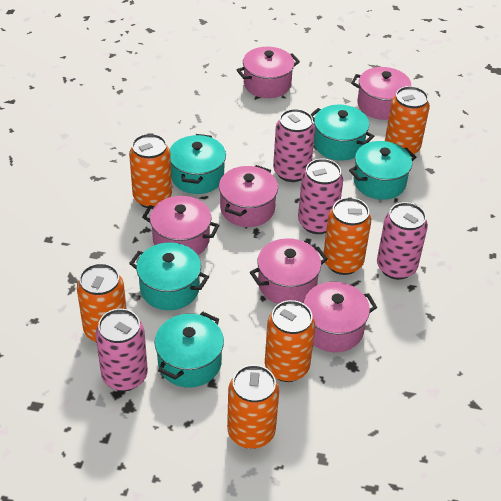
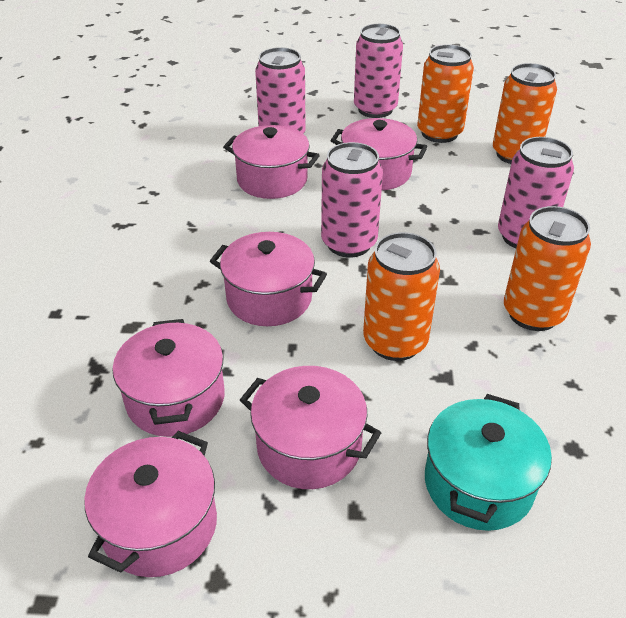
orange can: [77,263,126,342] [129,133,172,208] [227,365,279,449] [265,300,315,382] [323,197,371,275] [385,86,430,154] = 6 -> [363,232,440,361] [417,44,474,143] [493,63,557,164] [504,206,591,331] = 4
turquoise pot: [129,242,209,310] [155,312,224,388] [170,134,226,194] [310,105,374,161] [349,141,416,200] = 5 -> [425,394,552,531] = 1

